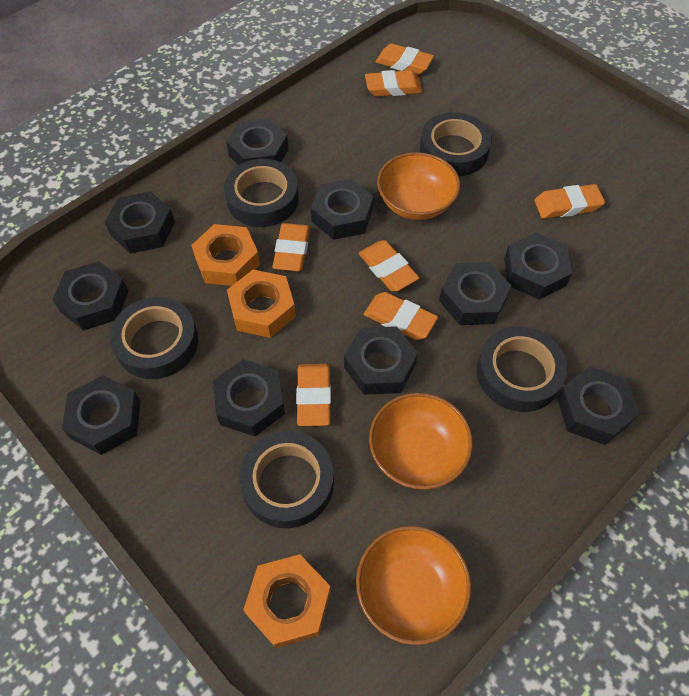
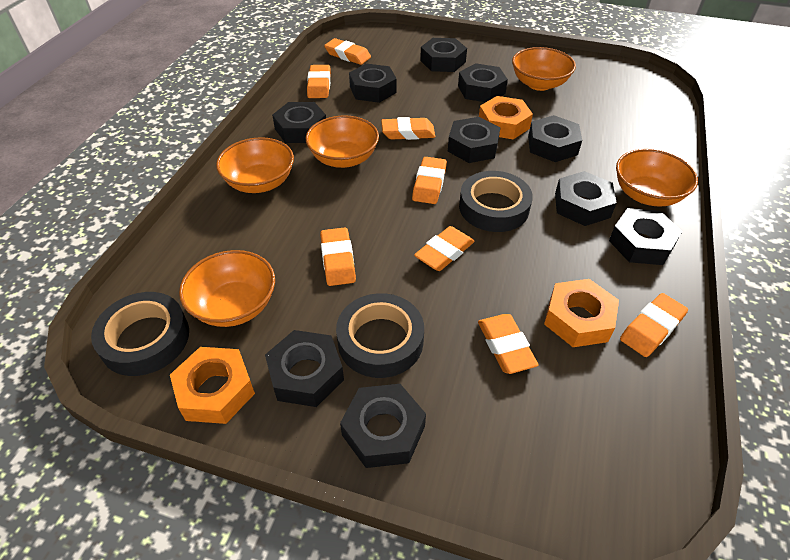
black tape: [110,297,198,379] [224,159,299,227] [239,431,334,528] [420,112,492,176] [477,326,567,412] = 5 -> [91,292,189,376] [336,293,424,378] [459,171,533,232] = 3
orange bowl: [356,526,471,645] [369,393,473,490] [377,152,460,220] = 3 -> [179,250,275,327] [216,137,294,193] [306,116,379,168] [512,47,576,91] [616,149,698,206] = 5
orange eraser: [272,223,310,271] [296,364,331,426] [359,240,419,291] [364,292,438,340] [365,70,423,96] [376,44,434,75] [534,184,605,219] = 7 -> [307,65,331,98] [320,227,356,286] [324,38,371,65] [381,117,435,140] [412,157,447,204] [414,226,475,271] [478,314,538,374] [620,293,688,357] = 8

